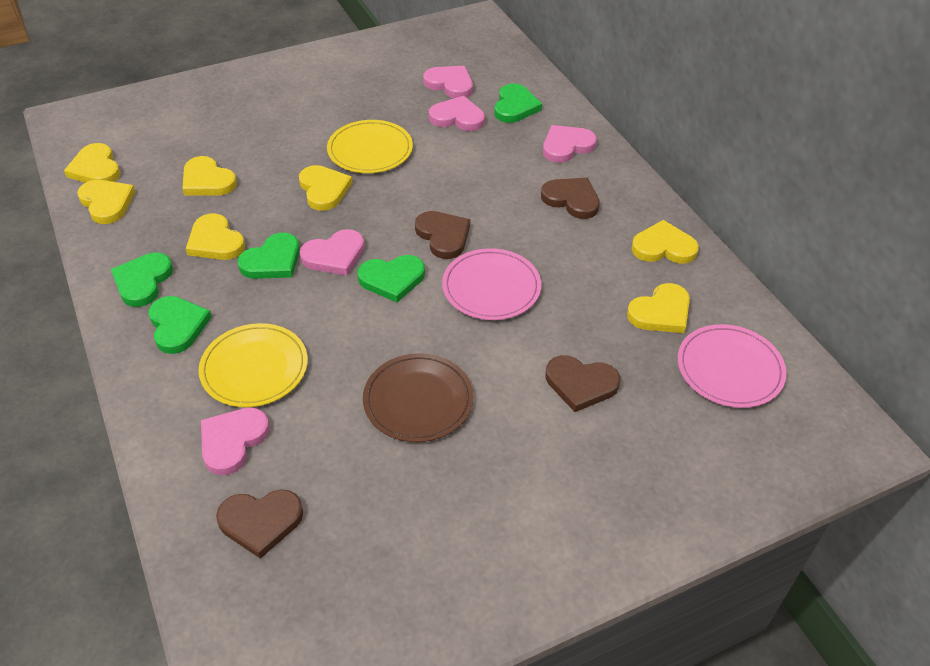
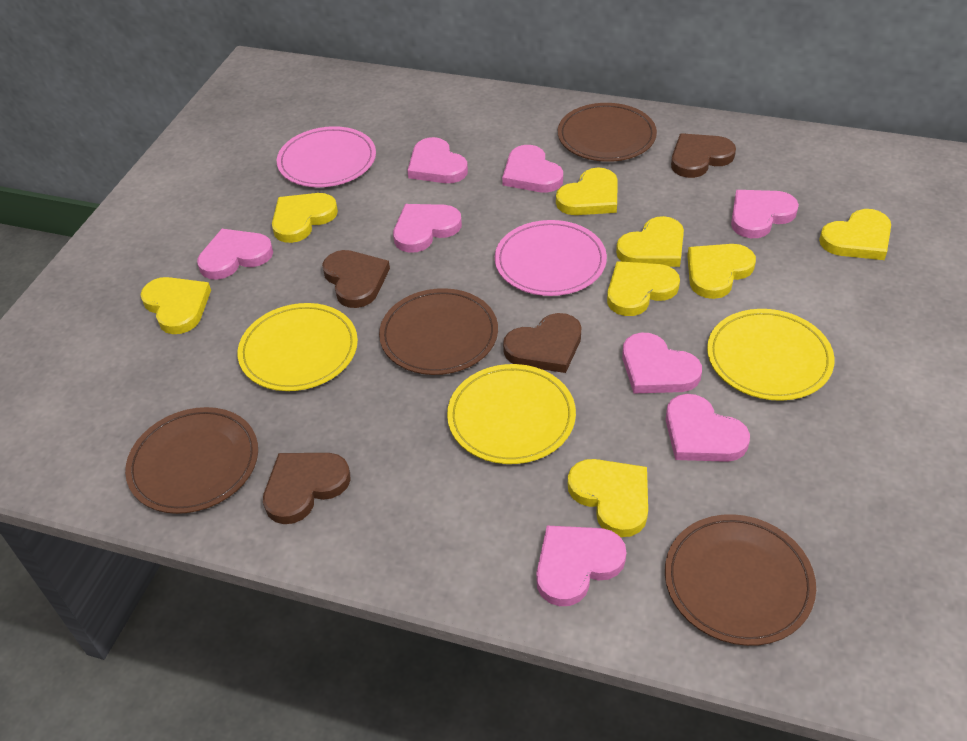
brown plate: [363,353,473,442] = 1 -> [125,407,258,514] [379,288,498,375] [558,103,657,162] [665,514,816,646] = 4
green heart: [111,253,173,307] [148,296,212,354] [238,232,300,279] [357,255,425,302] [494,84,542,123] = 5 -> none = 0
pink heart: [201,407,270,475] [300,229,365,276] [423,66,473,98] [429,96,485,131] [543,125,597,163] = 5 -> [197,229,273,280] [393,204,462,253] [407,137,468,183] [502,145,563,193] [536,526,627,606] [622,333,702,393] [666,394,750,462] [731,190,799,238] = 8
yellow heart: [64,143,120,183] [77,180,135,224] [182,156,237,196] [186,213,245,260] [299,165,352,211] [627,283,690,333] [631,220,699,264] = 7 -> [141,277,211,334] [272,193,338,243] [556,168,618,215] [568,459,648,537] [607,261,680,316] [616,216,684,267] [687,244,756,299] [819,209,891,260] = 8
yellow plate: [199,323,308,407] [327,120,413,173] = 2 -> [238,303,358,391] [447,364,576,464] [707,309,835,401] = 3

